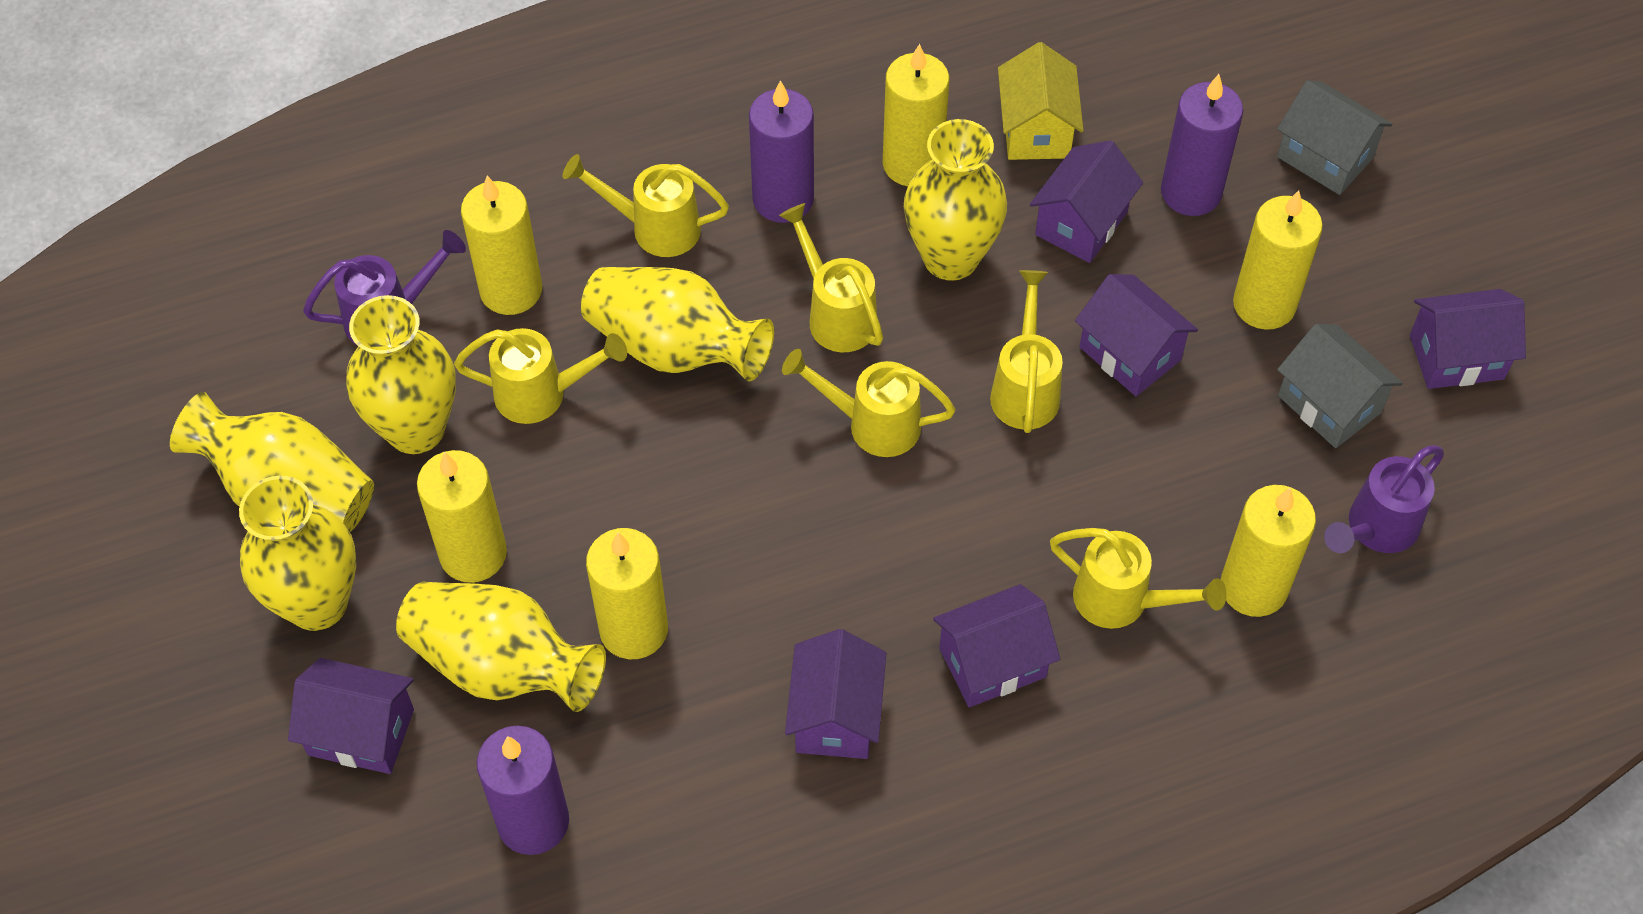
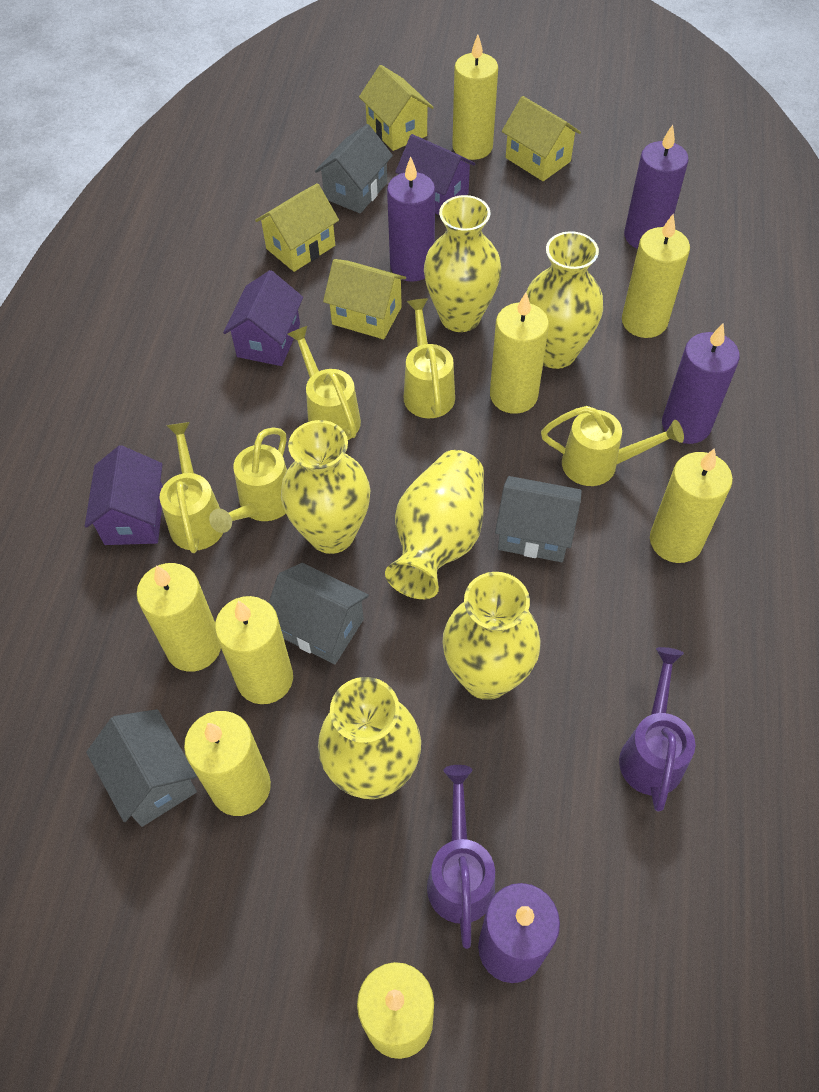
grey house: [1277,80,1393,195] [1277,324,1403,448] = 2 -> [86,709,197,827] [269,563,369,664] [315,124,393,213] [495,476,582,562] = 4
purple candle: [477,726,569,855] [749,80,814,223] [1161,74,1243,216] = 3 -> [387,156,435,282] [478,883,560,983] [624,125,689,249] [662,323,740,444] = 4
purple house: [288,658,414,774] [785,629,887,759] [933,584,1060,707] [1030,140,1143,263] [1075,274,1198,396] [1410,289,1526,389] = 6 -> [85,445,163,545] [223,270,303,366] [395,134,476,215] = 3
yellow candle: [417,450,507,583] [461,175,542,315] [586,528,668,659] [882,44,949,186] [1221,485,1316,617] [1233,190,1323,330] = 6 -> [136,563,221,672] [184,711,271,816] [215,596,293,704] [357,962,434,1059] [452,35,498,160] [490,292,549,414] [622,214,690,338] [650,448,733,563] = 8
yellow house: [998,42,1084,160] = 1 -> [255,183,339,272] [323,259,406,339] [359,65,434,151] [502,96,581,181] = 4
yellow watering can: [454,328,627,424] [563,154,729,257] [779,203,883,352] [782,349,956,457] [990,270,1063,433] [1050,528,1227,629] = 6 -> [160,422,223,553] [209,427,287,533] [287,326,361,440] [404,298,455,418] [541,406,684,486] = 5

